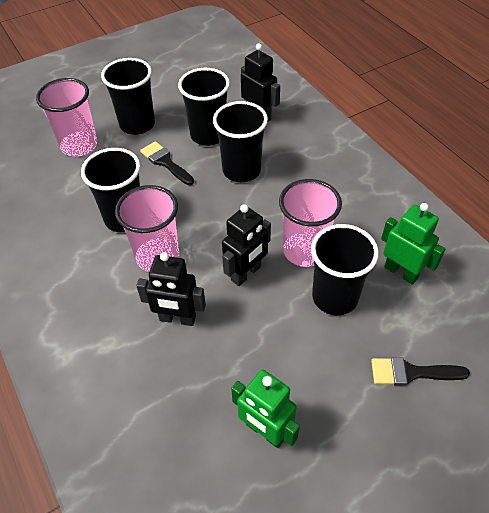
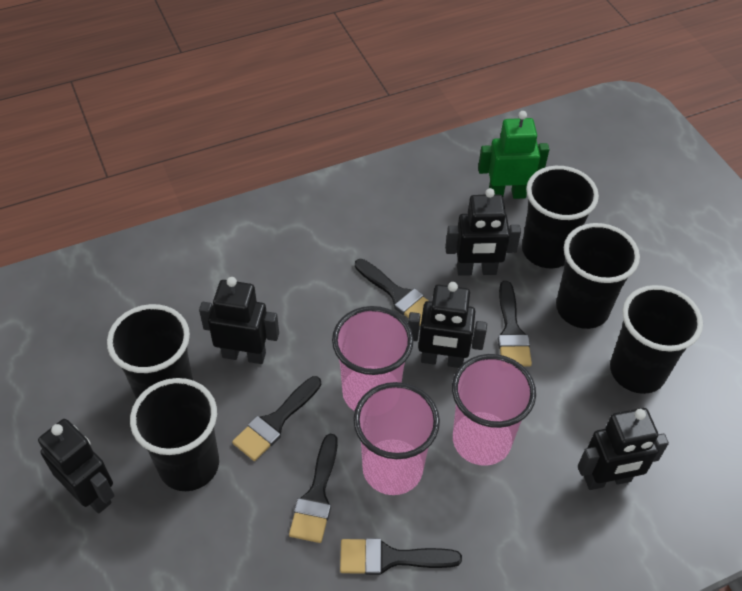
black brush: [140,141,194,185] [371,357,470,386] = 2 -> [232,376,321,461] [289,434,338,543] [340,538,462,575] [355,259,428,326] [498,281,532,367] = 5
black robot: [136,252,206,326] [222,204,271,286] [241,43,280,121] = 3 -> [38,419,115,514] [199,277,279,364] [408,282,487,368] [445,188,521,276] [578,408,669,490] = 5
green robot: [231,370,300,448] [381,203,445,285] = 2 -> [478,111,550,199] = 1

